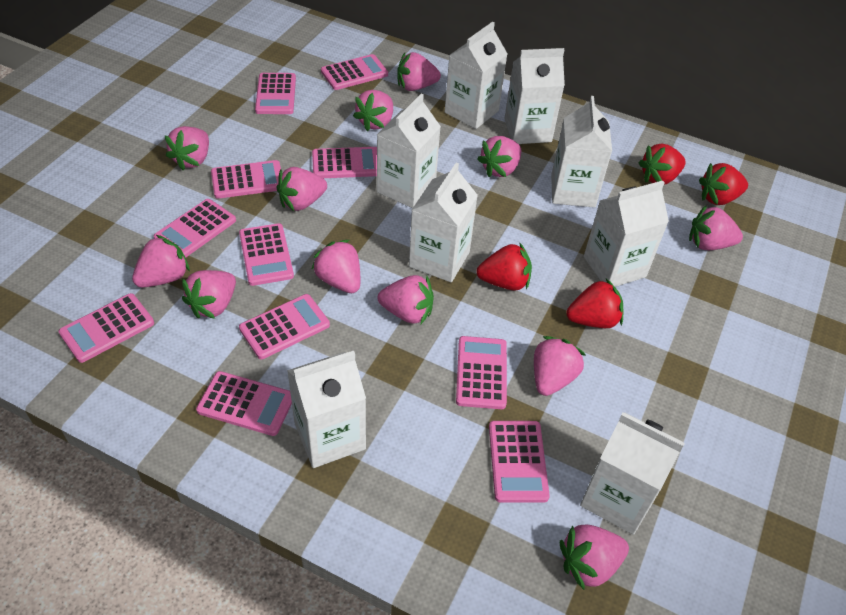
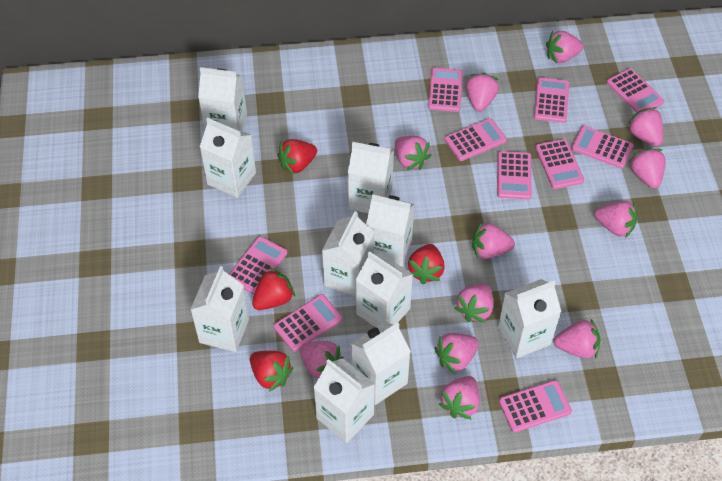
pink calculator: [58,293,154,363] [153,199,236,257] [196,371,292,436] [211,160,281,199] [239,223,294,286] [239,294,330,359] [255,73,296,114] [312,147,377,178] [321,54,388,90] [456,336,507,409] [489,421,550,503] = 11 -> [229,236,287,295] [274,294,343,352] [428,68,463,112] [445,118,507,161] [497,151,532,199] [499,380,572,433] [534,77,569,123] [535,139,584,189] [571,126,634,169] [607,68,664,113] = 10
white carton: [287,351,366,468] [377,94,441,208] [409,163,478,282] [445,22,507,129] [504,48,565,144] [551,96,612,207] [580,412,685,535] [584,181,669,287] = 8 -> [190,266,249,352] [198,67,247,131] [200,118,256,198] [313,358,375,443] [322,211,374,297] [348,142,394,213] [351,322,411,405] [356,251,413,327] [366,194,415,267] [498,279,561,358] = 10

